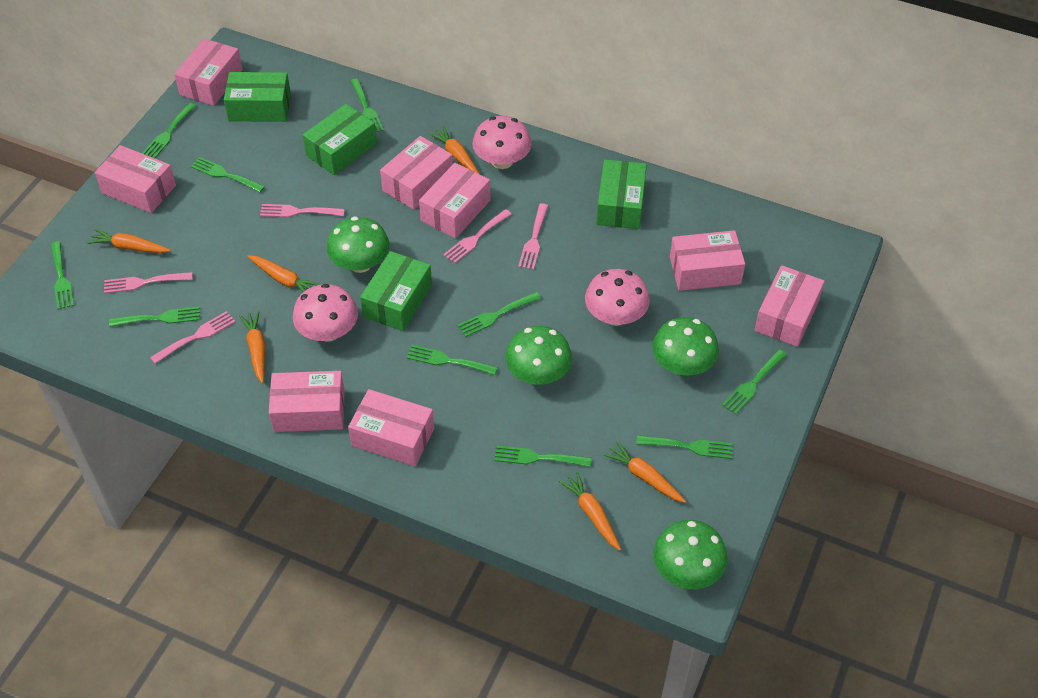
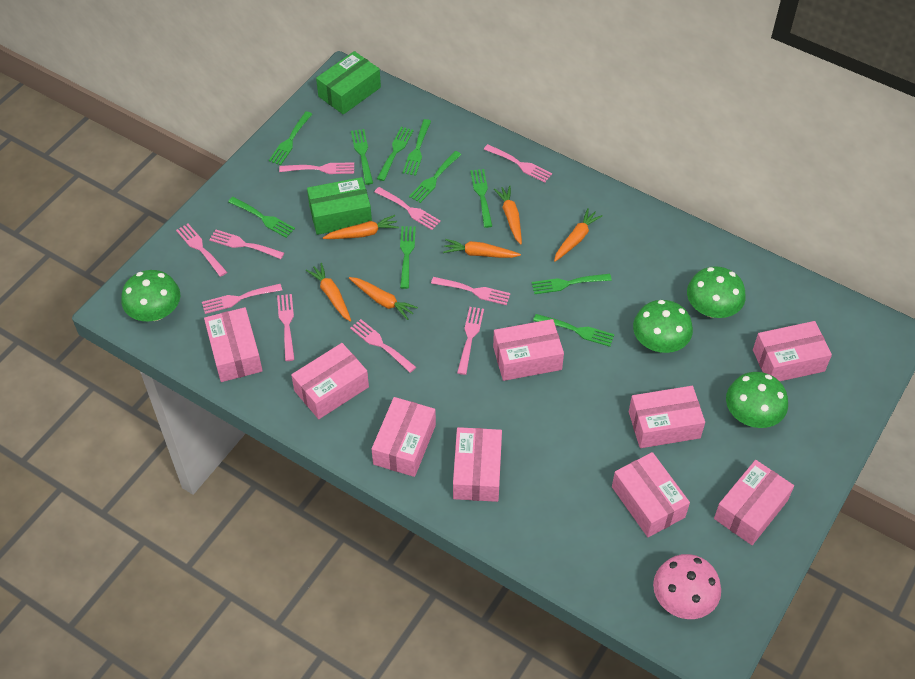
green box: [224,72,291,122] [303,104,377,175] [360,251,432,331] [596,159,647,229] = 4 -> [307,177,372,235] [316,51,381,115] = 2
pink box: [95,145,176,213] [174,38,243,106] [269,371,345,432] [348,389,434,466] [380,136,453,210] [419,163,491,238] [670,230,745,291] [754,265,825,347] = 8 -> [204,307,263,382] [291,343,369,419] [372,397,436,477] [453,427,502,502] [493,319,564,381] [612,452,690,537] [629,386,705,448] [714,460,794,545] [753,321,832,381] = 9
pink fork: [104,272,193,294] [150,311,235,364] [260,204,345,217] [443,209,512,263] [518,204,548,270] = 5 -> [176,224,227,277] [202,284,282,314] [209,230,284,259] [277,294,295,361] [279,162,354,174] [350,319,416,373] [374,187,441,230] [431,277,511,305] [457,307,484,375] [484,144,552,183] = 10
pink mushroom: [293,284,358,342] [472,116,532,169] [585,269,650,326] = 3 -> [653,554,721,619] = 1

